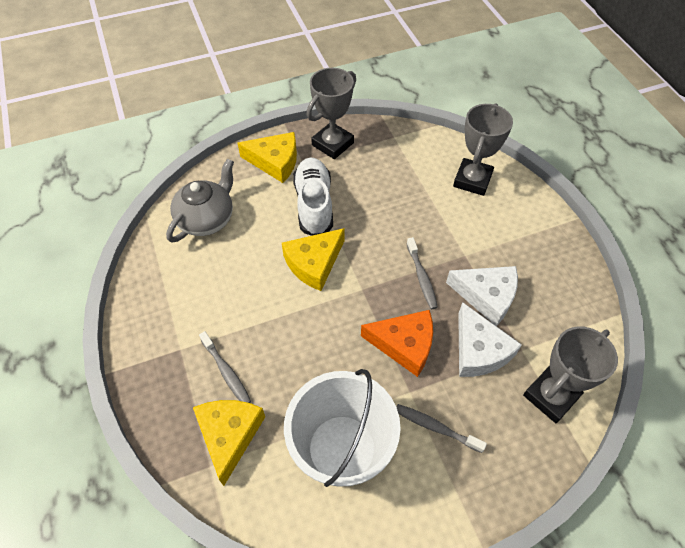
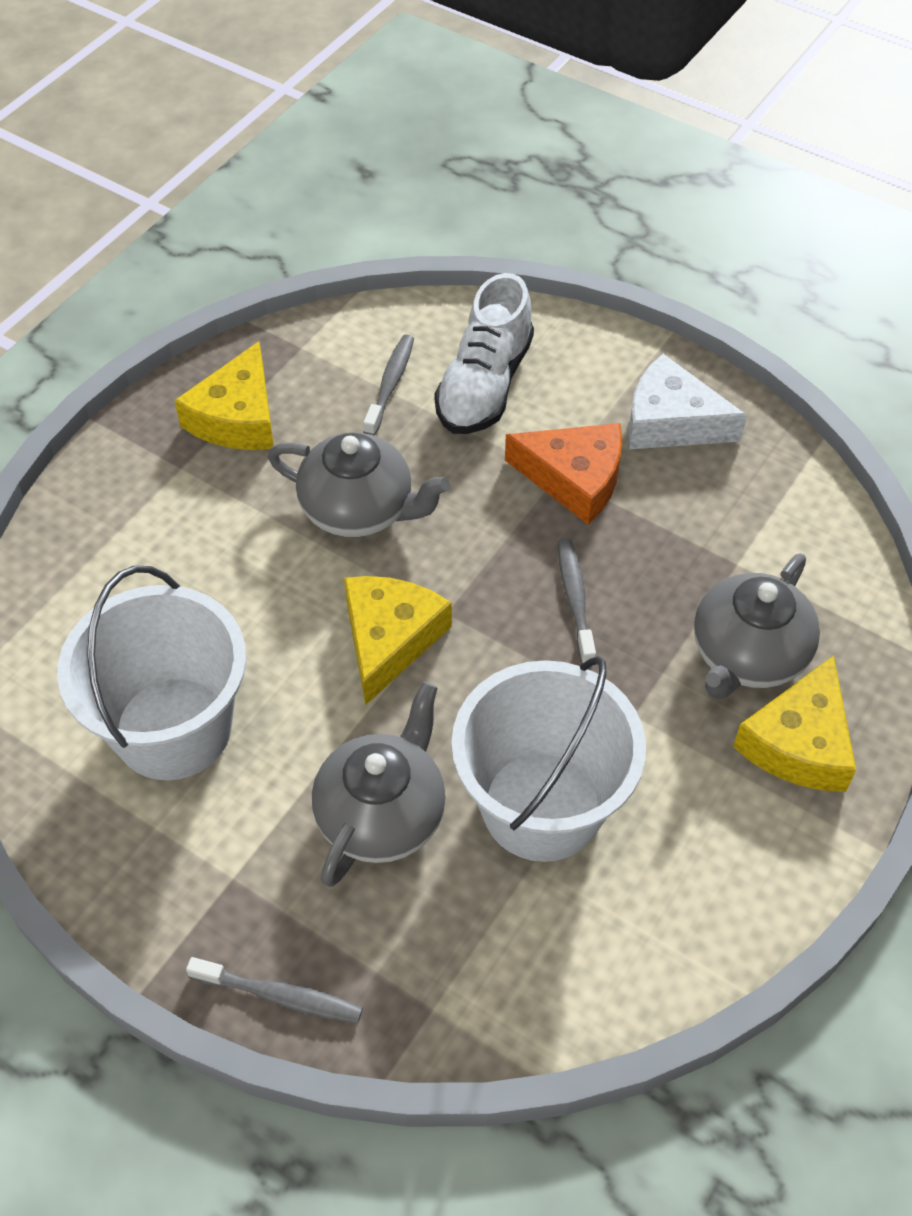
grey teapot: [166,158,234,243] = 1 -> [268,432,450,537] [312,682,446,887] [694,553,820,699] = 3
grey trophy: [307,68,356,159] [453,103,513,196] [523,326,618,423] = 3 -> none = 0
white bucket: [284,369,401,487] = 1 -> [57,566,246,780] [451,656,646,862] = 2
white cheese: [446,266,518,326] [458,302,522,377] = 2 -> [628,354,747,449] = 1

